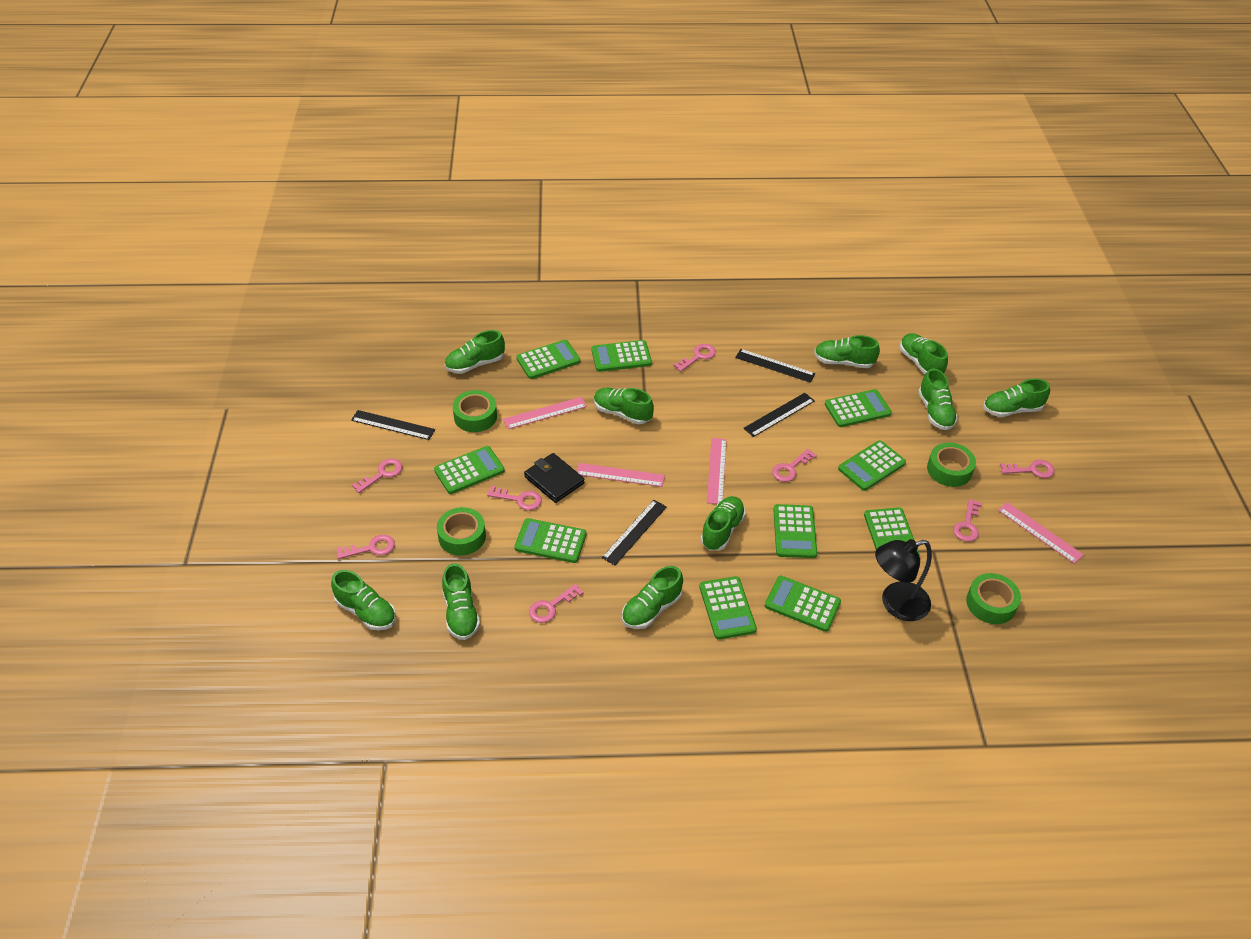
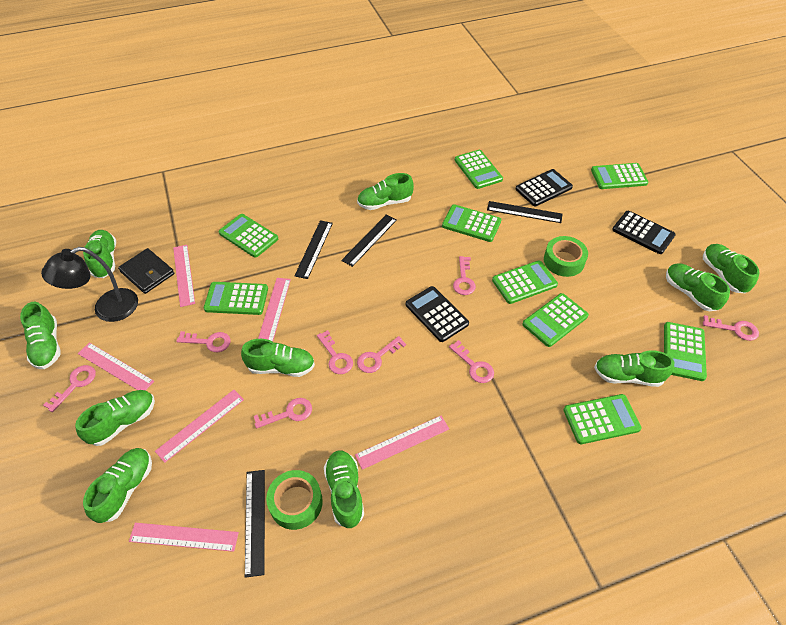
black calculator: none = 0 -> [406,286,469,342] [516,169,573,206] [612,211,676,254] = 3
green calculator: [434,446,505,494] [514,518,586,563] [516,340,580,379] [591,340,652,372] [699,576,757,639] [765,576,841,632] [773,504,817,558] [825,389,892,427] [838,440,906,491] [864,507,920,556] = 10 -> [204,282,268,315] [219,214,278,258] [442,204,501,242] [455,150,503,189] [492,260,558,304] [522,293,589,347] [564,394,642,444] [591,163,648,189] [664,322,707,381] = 9
green tape: [437,507,486,556] [453,390,497,432] [927,443,976,487] [966,573,1021,624] = 4 -> [266,470,323,530] [544,236,588,277] = 2
pink ruler: [503,397,587,429] [576,463,665,487] [707,438,727,504] [998,502,1084,564] = 4 -> [78,343,154,390] [129,523,239,552] [155,390,244,463] [173,245,195,307] [258,278,291,342] [355,416,449,470] = 6

